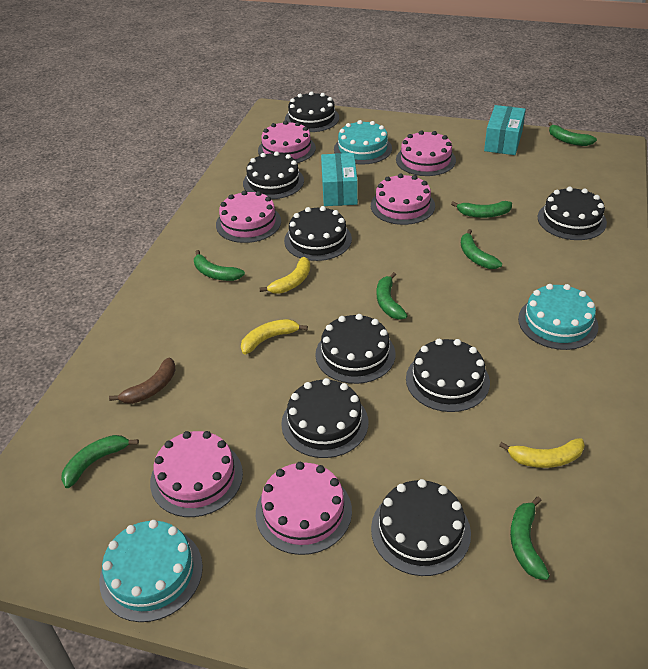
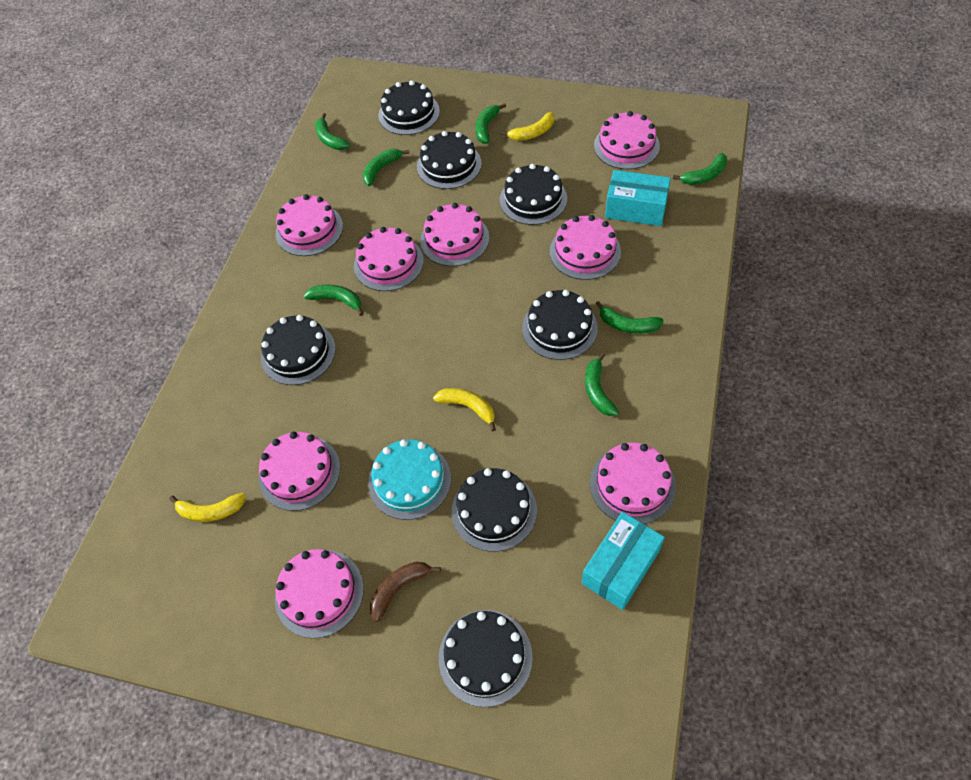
black cake: [243,151,304,199] [281,378,368,458] [284,206,352,261] [285,91,339,132] [315,314,395,384] [371,479,471,576] [406,339,490,412] [538,187,607,240] = 8 -> [261,315,335,385] [378,80,440,135] [417,131,482,189] [439,610,533,707] [452,468,537,552] [500,164,567,225] [522,290,598,360] = 7
pink cake: [150,431,243,517] [216,190,281,243] [256,462,352,555] [258,121,316,163] [371,173,435,225] [396,130,456,176] = 6 -> [259,432,340,511] [275,549,364,638] [276,194,343,256] [354,227,424,291] [420,203,489,266] [550,215,621,280] [590,443,676,524] [594,111,660,169] = 8
turquoise cake: [99,520,203,622] [334,120,392,164] [518,284,598,350] = 3 -> [368,439,451,520] = 1

